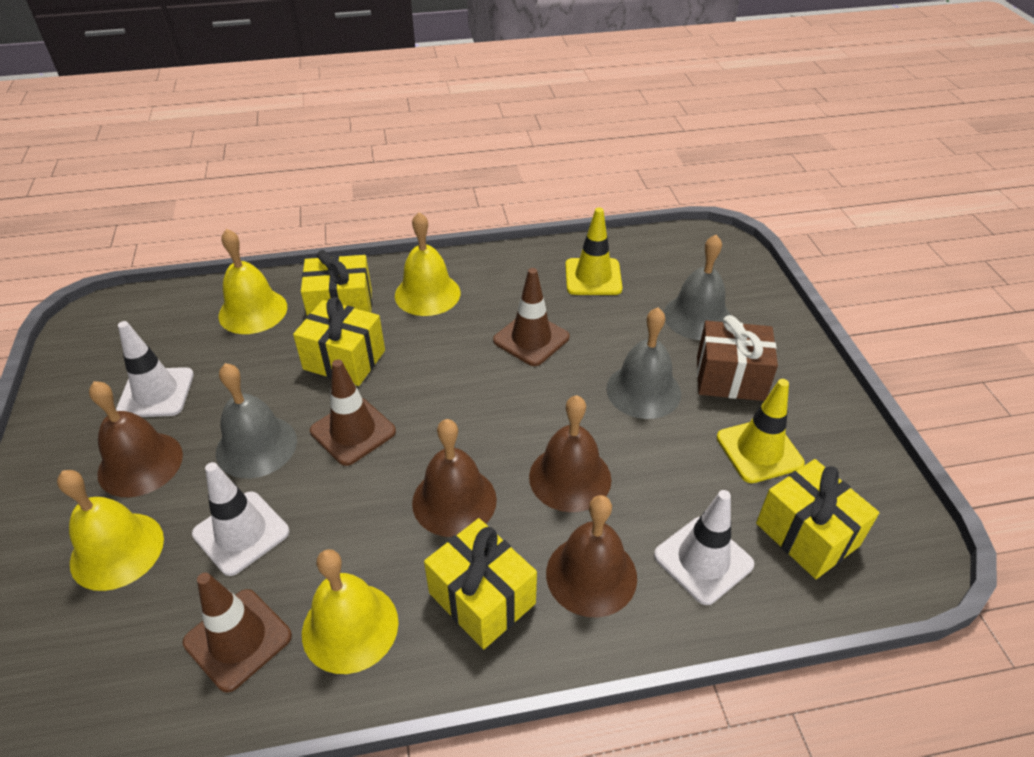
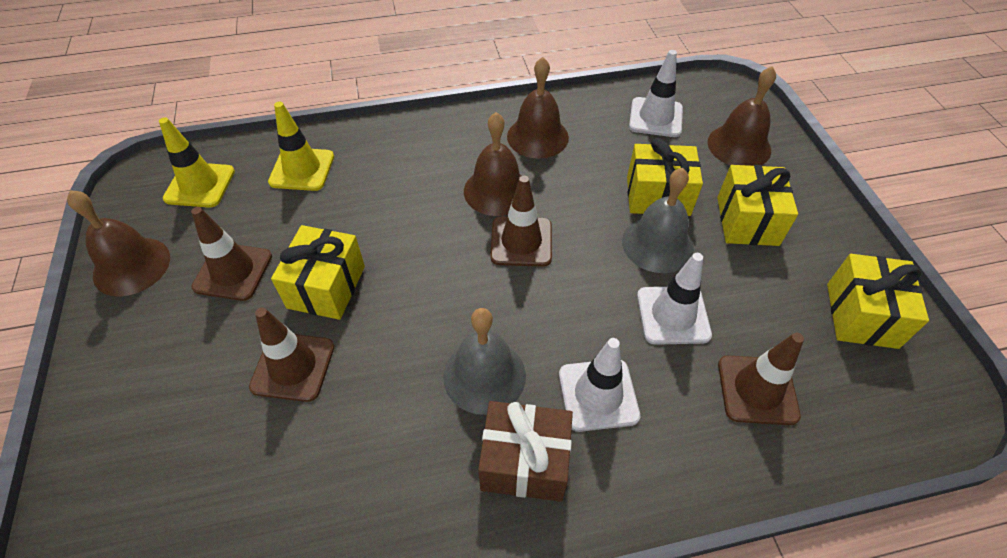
brown traffic cone: [183,573,292,693] [310,360,396,466] [493,268,570,366] = 3 -> [191,207,272,301] [249,307,334,402] [490,176,552,267] [718,333,804,425] = 4
grey bell: [216,363,297,478] [606,307,681,419] [664,235,731,340] = 3 -> [443,308,526,415] [622,168,694,273] = 2
yellow bell: [57,470,164,591] [219,229,287,334] [302,549,399,674] [395,212,460,316] = 4 -> none = 0

